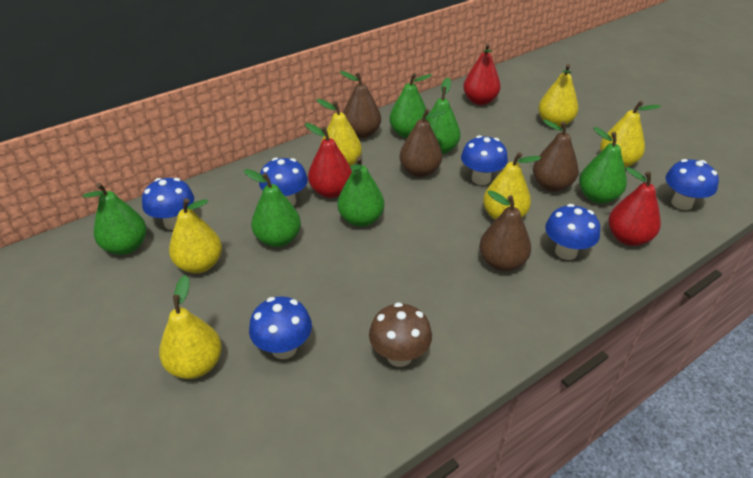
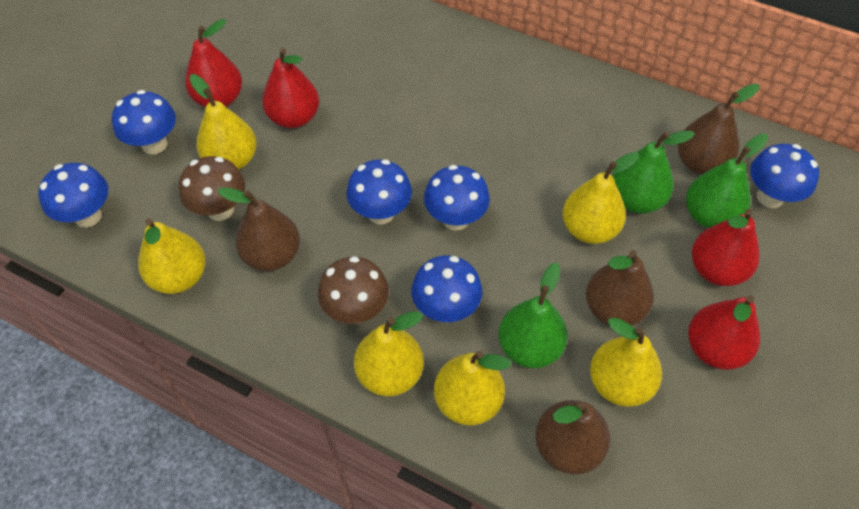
brown mushroom: [369,302,432,367] = 1 -> [179,156,245,221] [318,256,389,324] = 2
green pear: [82,183,147,255] [244,169,301,247] [337,156,384,227] [389,73,432,138] [426,77,460,154] [579,127,627,204] = 6 -> [498,262,568,369] [613,131,695,213] [686,134,768,228] = 3
red pear: [305,123,352,198] [463,43,501,105] [608,167,661,246] = 3 -> [185,19,242,107] [262,48,319,128] [688,295,760,370] [692,209,760,286] = 4

